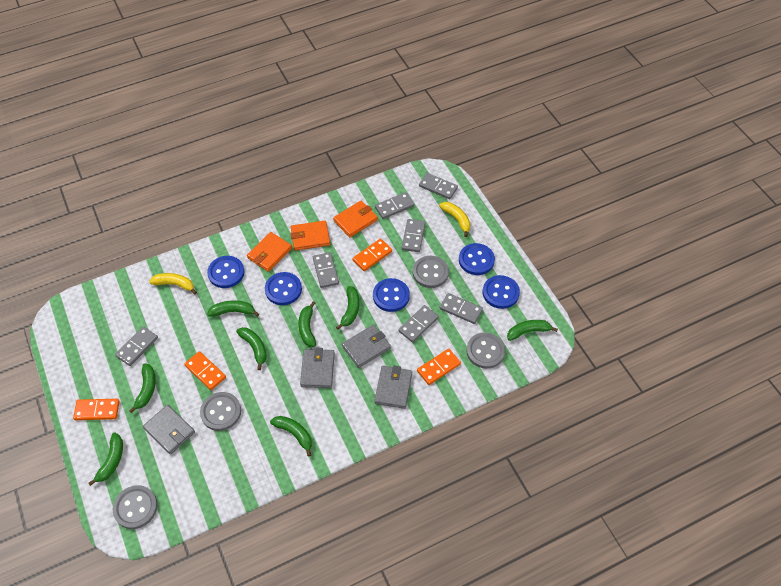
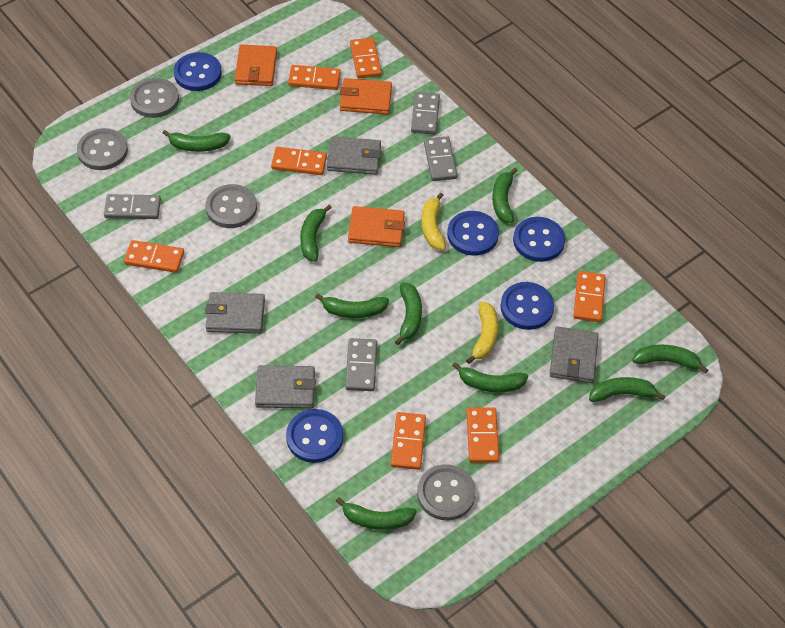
green banana: [88,433,123,486] [129,363,156,413] [207,300,259,317] [236,327,267,370] [270,416,312,456] [298,301,316,347] [336,286,359,330] [507,320,558,341] = 8 -> [162,130,230,152] [300,205,332,262] [315,293,389,318] [336,497,417,530] [395,282,422,345] [452,362,528,393] [492,168,517,223] [589,377,665,402] [632,345,708,374] = 9
grey domino: [115,326,158,366] [313,252,339,288] [375,192,414,219] [399,305,439,342] [402,219,425,252] [419,173,458,199] [440,293,483,324] = 7 -> [104,194,161,219] [345,338,377,391] [411,92,440,135] [424,136,458,181] = 4
orange domino: [73,399,120,420] [184,351,226,390] [352,239,392,271] [417,349,461,385] = 4 -> [124,240,184,273] [271,147,327,175] [288,65,341,90] [350,38,382,78] [391,412,426,470] [466,407,500,463] [573,271,606,322] = 7

